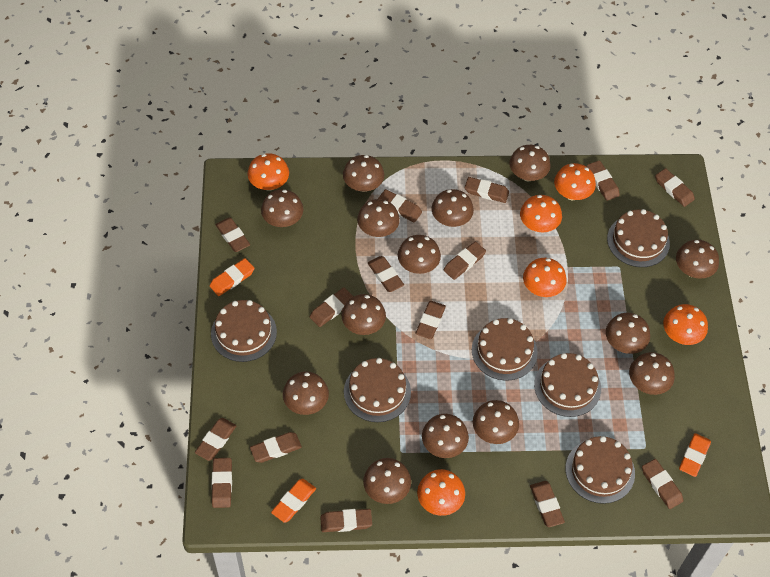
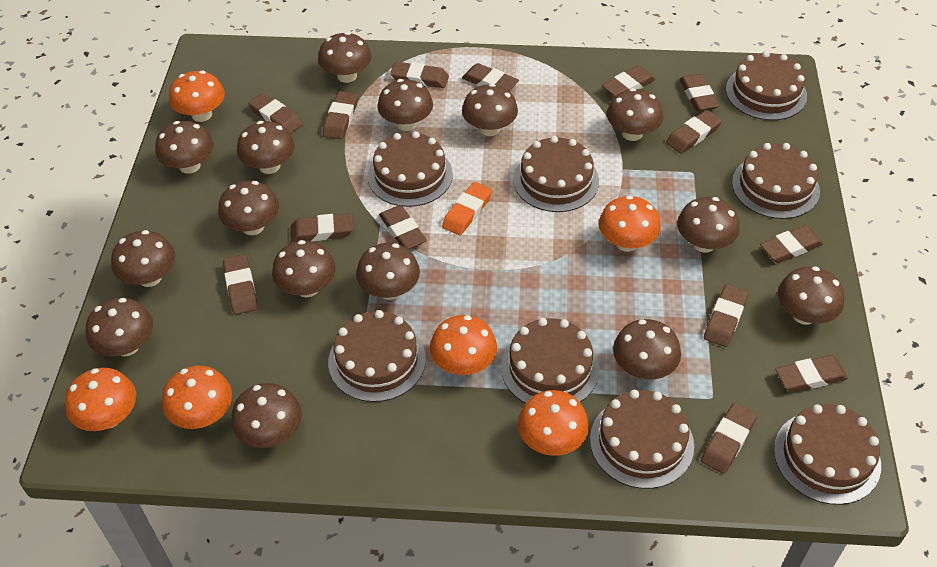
brown cake: [211,300,277,362] [344,358,411,422] [472,318,538,381] [534,353,601,417] [566,436,635,504] [607,209,670,267] = 6 -> [328,310,426,402] [368,131,453,207] [501,318,600,404] [513,136,599,212] [590,390,694,489] [726,51,807,120] [732,143,820,219] [774,404,881,505] = 8
brown eraser: [195,418,236,461] [212,458,232,508] [215,218,250,252] [250,432,302,463] [310,288,354,327] [320,509,372,532] [368,256,404,292] [378,189,422,222] [415,301,446,339] [443,241,486,280] [464,177,509,203] [530,481,565,527] [587,160,620,201] [642,459,683,509] [655,168,695,207] = 15 -> [223,254,258,315] [248,93,303,134] [290,213,354,242] [323,91,358,139] [379,205,427,249] [390,62,449,88] [462,63,519,91] [602,66,656,97] [666,110,722,153] [679,74,719,111] [701,403,757,474] [704,284,748,347] [760,225,823,263] [775,355,848,392] = 14
brown mushroom: [261,189,303,227] [283,372,329,415] [342,294,386,335] [343,155,384,192] [357,199,400,237] [363,458,411,504] [398,235,441,274] [422,414,469,458] [432,189,474,227] [473,400,519,444] [509,145,551,181] [606,313,650,354] [629,352,675,395] [676,240,719,279] = 14 -> [86,298,153,357] [111,230,175,287] [155,121,214,174] [218,180,279,235] [231,383,302,448] [237,121,295,174] [272,240,336,298] [318,32,372,83] [356,243,420,300] [377,79,433,131] [462,83,518,136] [607,88,663,141] [613,319,681,379] [677,197,740,253] [778,266,845,325] = 15
orange eraser: [210,258,254,296] [271,479,316,523] [679,433,711,477] = 3 -> [442,182,492,235] = 1

